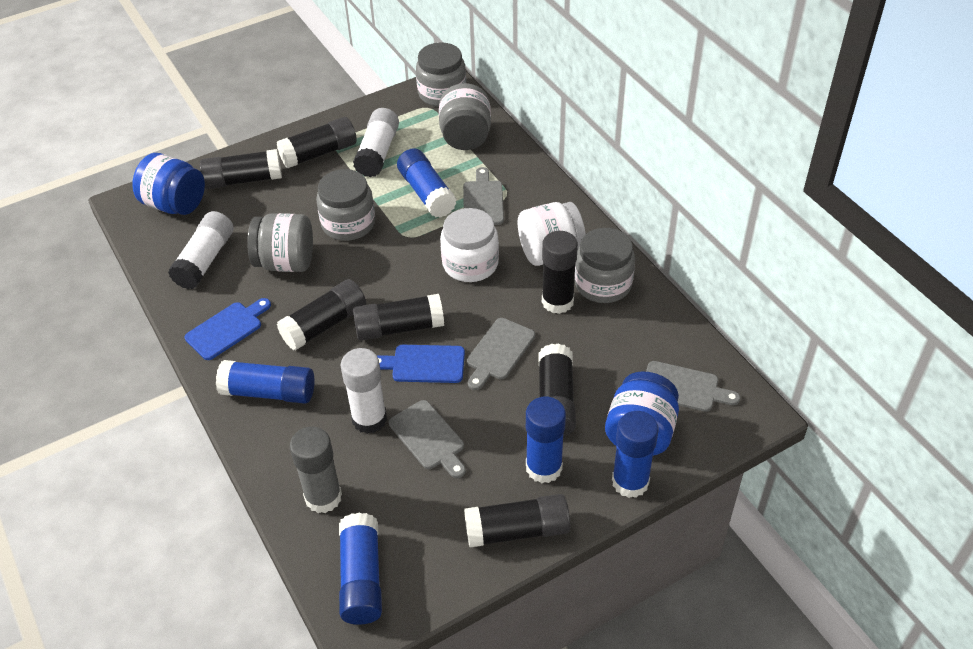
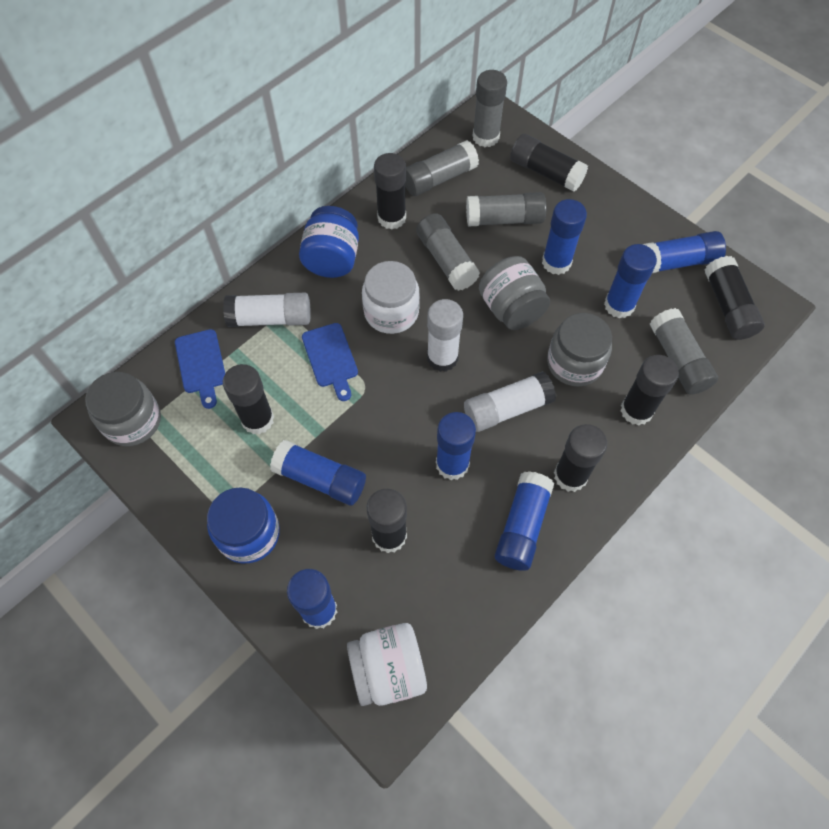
blue glue stick: [216,360,315,404] [339,513,382,625] [397,148,457,218] [526,397,566,483] [612,411,659,498] = 5 -> [270,440,366,506] [287,569,337,629] [436,412,476,480] [495,471,554,571] [542,199,587,275] [604,244,657,318] [643,231,726,273] = 7
grey cutting board: [389,400,466,478] [463,167,504,225] [467,318,535,390] [646,361,740,412] = 4 -> none = 0
grey glue stick: [290,427,342,513] = 1 -> [405,140,479,196] [416,213,480,291] [466,192,546,227] [473,70,507,147] [650,308,718,395] = 5
grey jar: [247,213,313,272] [316,169,375,241] [416,42,466,107] [439,83,491,150] [575,228,635,303] = 5 -> [85,372,161,446] [479,256,550,330] [547,313,612,386] = 3

